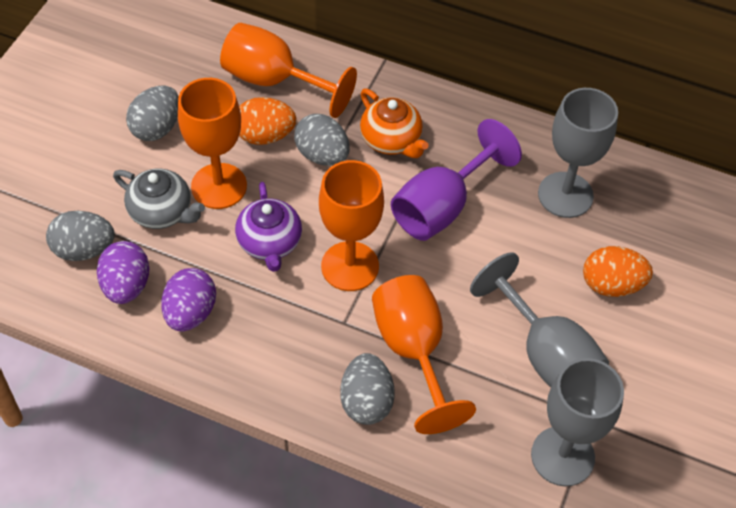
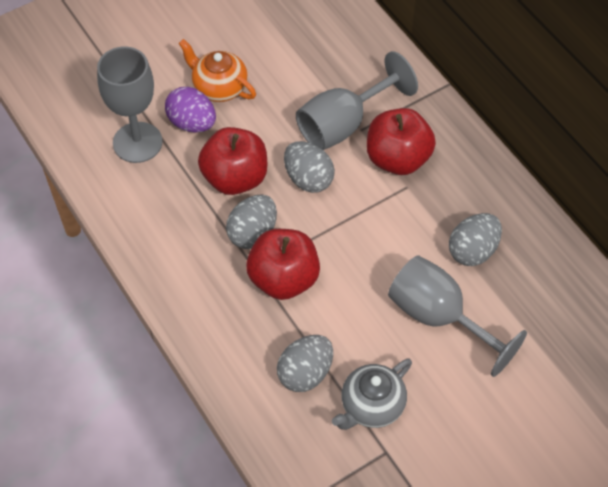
orange egg: [239,97,296,145] [583,246,653,297] = 2 -> none = 0
orange goblet: [178,78,247,209] [220,23,357,118] [319,160,384,291] [372,275,476,434] = 4 -> none = 0
purple egg: [97,241,149,304] [161,268,216,332] = 2 -> [165,87,216,133] = 1
purple goblet: [391,119,522,241] = 1 -> none = 0
purple teapot: [235,182,302,272] = 1 -> none = 0
red apple: none = 0 -> [198,127,267,195] [246,229,320,300] [367,108,436,175] = 3

